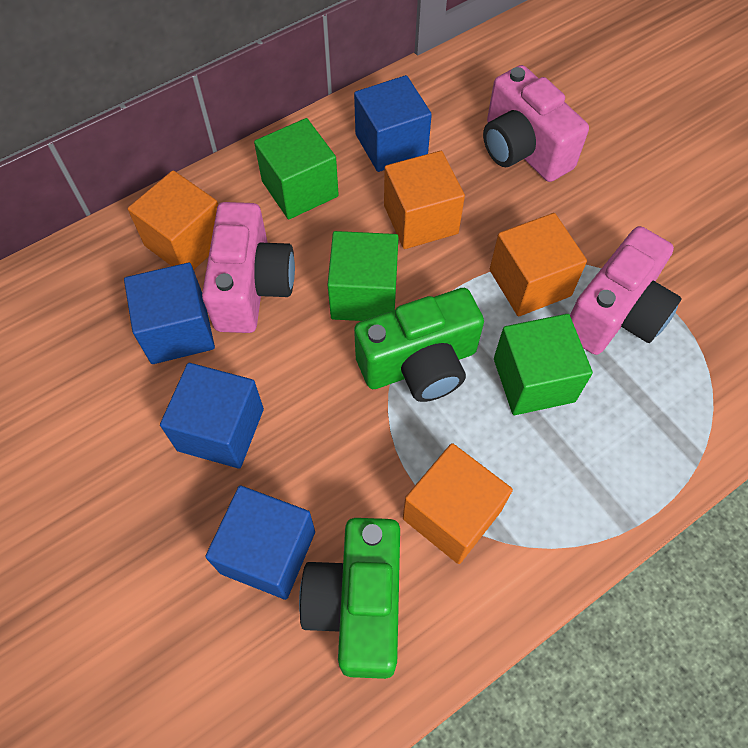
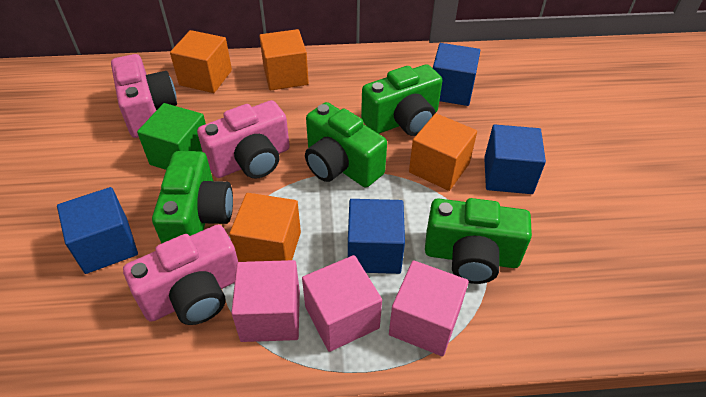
green camera: [299,518,400,679] [354,288,484,402] = 2 -> [152,151,233,244] [305,102,387,187] [361,64,443,136] [425,198,532,284] = 4
green cube: [254,118,339,219] [327,231,399,321] [494,314,593,415] = 3 -> [137,103,206,170] = 1
pink cube: none = 0 -> [231,260,300,342] [302,255,382,352] [389,260,469,356] = 3

